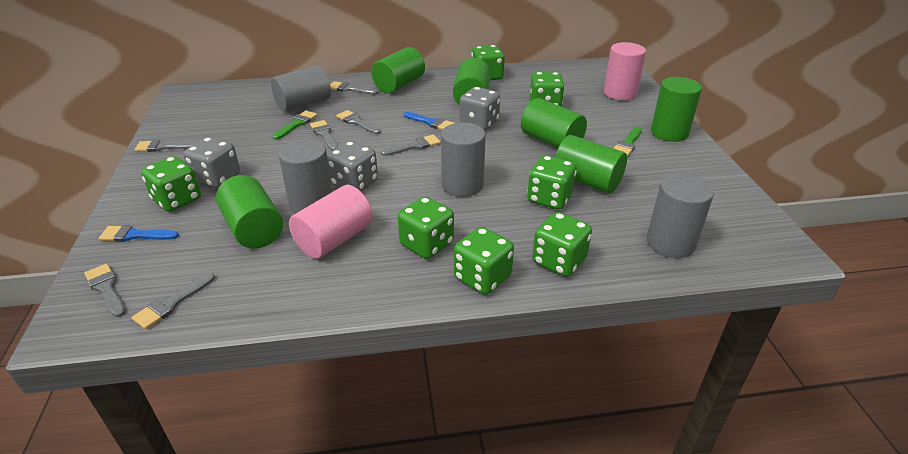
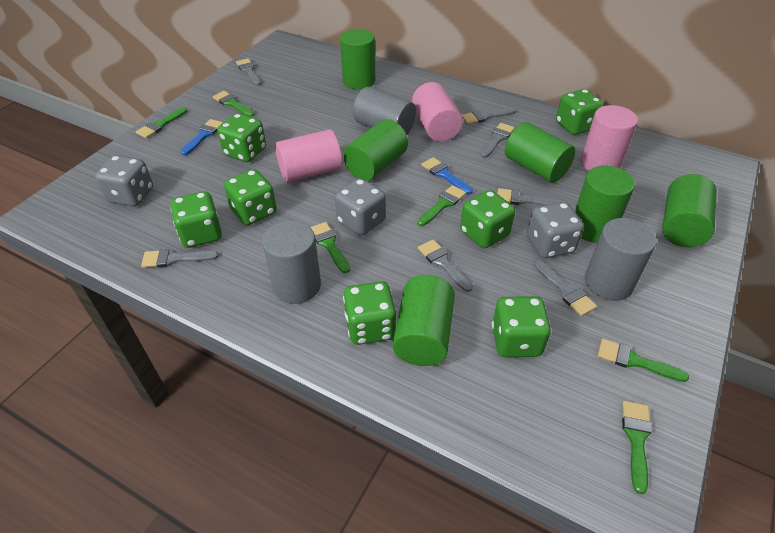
green brush: [273,111,318,140] [614,127,642,157] = 2 -> [136,107,187,138] [213,91,254,117] [310,222,350,273] [417,185,466,226] [598,339,689,382] [622,401,652,494] = 6
grey cylinder: [271,66,331,112] [278,139,333,214] [441,123,486,197] [647,174,714,258] = 4 -> [262,220,321,304] [353,87,416,135] [585,218,656,301] = 3
pink cylinder: [289,185,373,259] [604,42,646,100] = 2 -> [275,129,342,182] [412,82,463,142] [581,105,638,171] = 3

